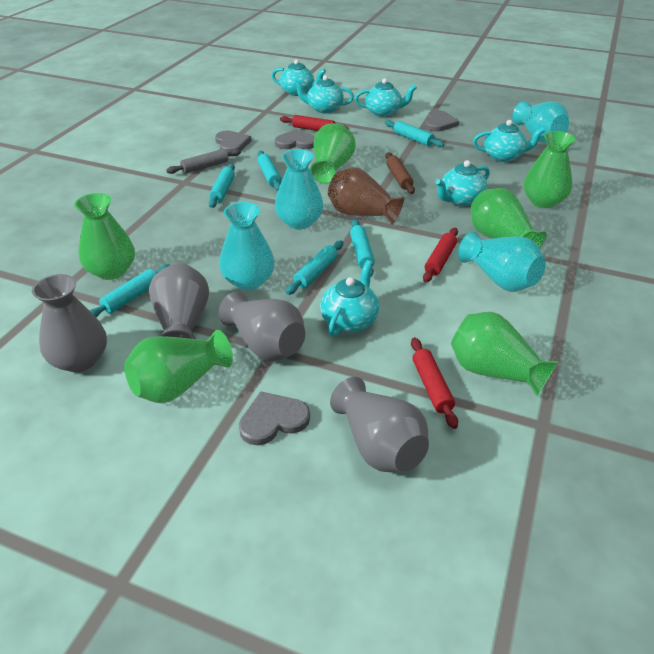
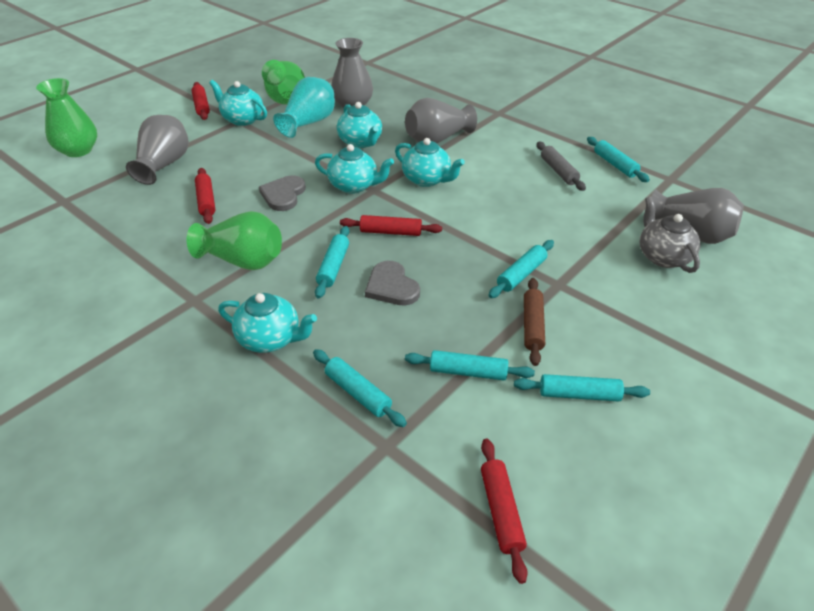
brown vase: [328,167,404,225] = 1 -> none = 0
green vase: [74,193,135,280] [124,330,233,403] [310,123,355,184] [451,312,558,396] [471,188,547,248] [524,131,576,208] = 6 -> [36,78,97,157] [187,211,282,270] [262,60,305,105] = 3
grey heart: [215,131,252,153] [239,391,310,445] [275,129,315,149] [425,110,459,132] = 4 -> [259,175,306,211] [365,261,420,306] = 2
grey teapot: none = 0 -> [640,197,701,273] = 1
red rolling pin: [280,115,349,131] [411,337,458,429] [423,228,458,282] = 3 -> [192,82,210,120] [195,168,215,224] [340,215,442,236] [481,439,528,584] = 4
turquoise teapot: [272,59,326,96] [293,75,354,113] [320,260,379,337] [355,78,417,117] [435,160,490,206] [473,120,545,162] = 6 -> [209,80,267,126] [218,293,317,353] [315,144,394,194] [337,102,382,148] [395,138,465,187] = 5
turquoise vase: [219,202,275,290] [275,149,323,229] [458,231,546,292] [512,101,569,143] = 4 -> [273,77,335,138] = 1

